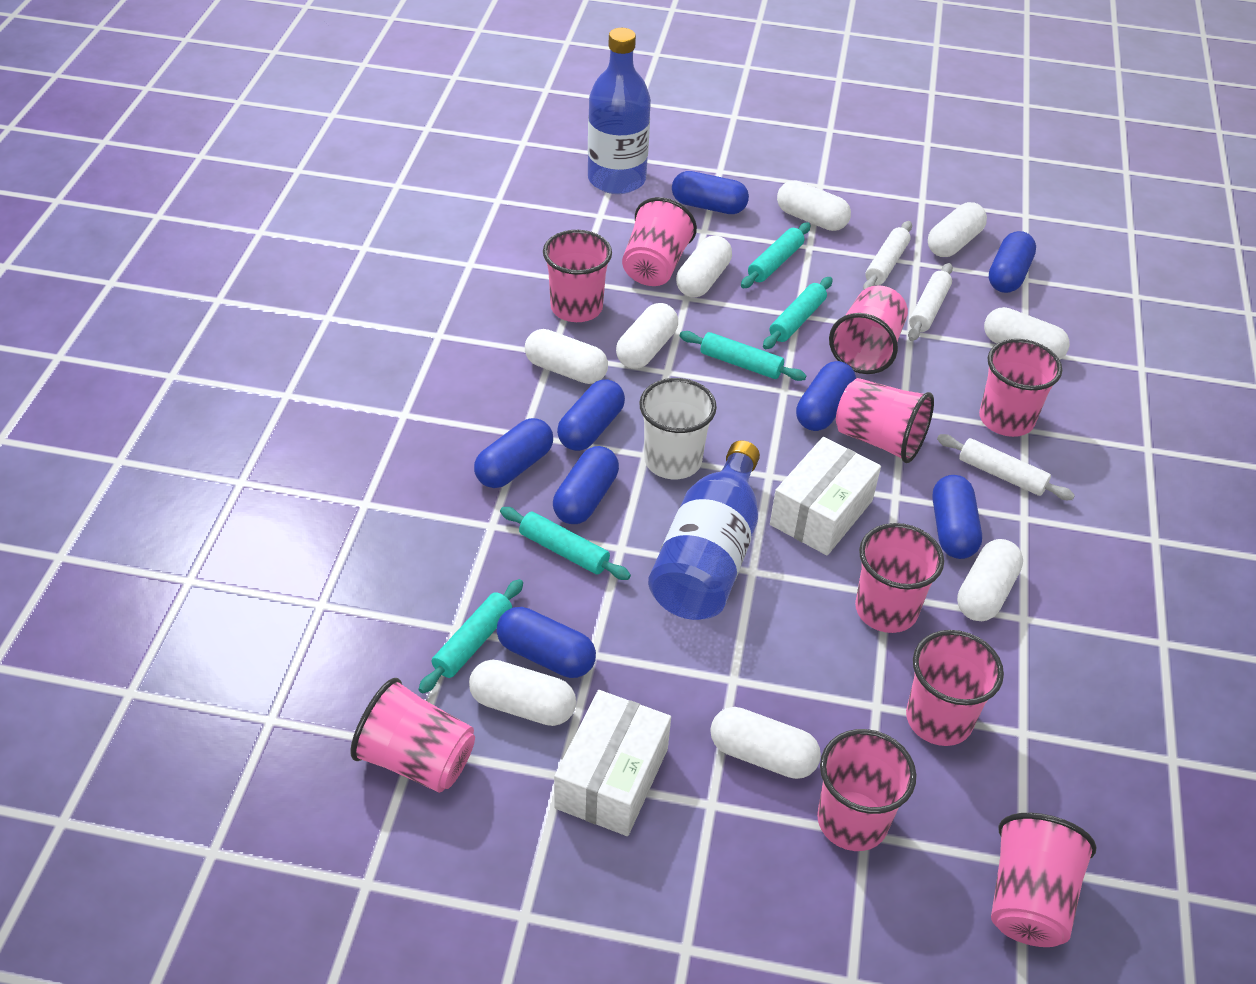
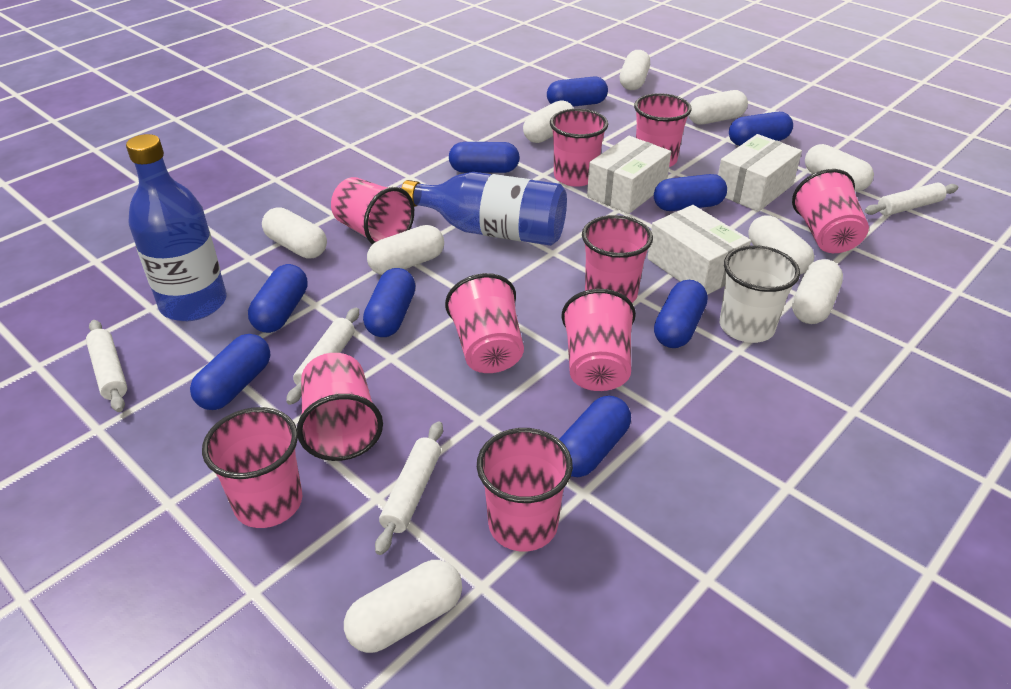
blue capsule: [474,418,553,488] [497,607,596,678] [553,446,619,524] [557,379,625,451] [672,171,749,214] [796,361,856,431] [932,475,982,559] [988,231,1036,293] = 8 -> [190,334,270,410] [248,264,308,333] [363,268,415,337] [449,142,520,173] [547,76,608,107] [559,396,631,477] [654,174,727,211] [654,280,708,348] [729,112,793,146] = 9
turquoise rolling pin: [419,579,523,694] [500,507,631,580] [680,331,806,381] [741,222,811,289] [763,277,833,349] = 5 -> none = 0
white box: [554,690,671,836] [770,437,881,556] = 2 -> [587,136,671,214] [647,205,751,295] [718,134,802,212] = 3
white rolling pin: [863,221,912,290] [908,263,953,341] [937,434,1075,500] = 3 -> [86,320,127,412] [286,308,359,405] [375,421,443,555] [864,183,958,216] = 4

